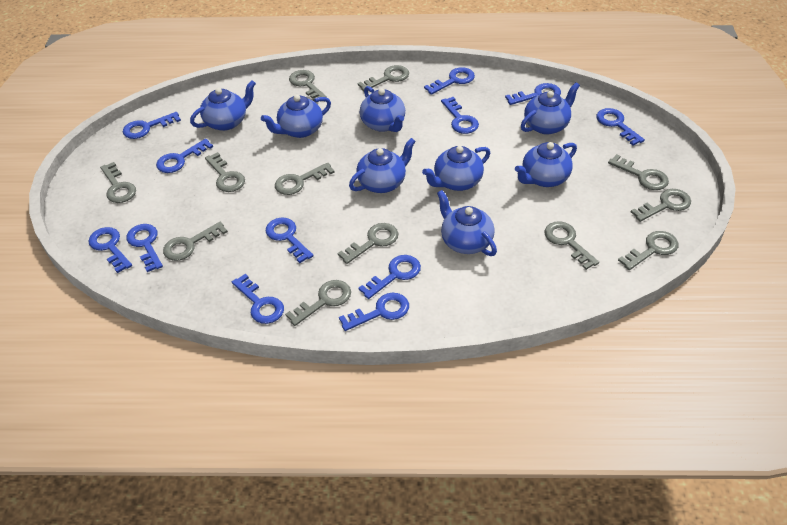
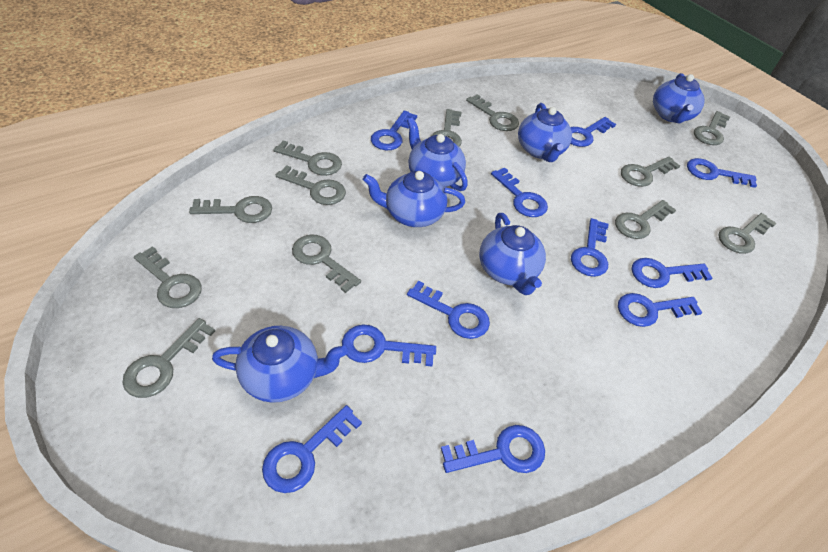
blue key: [88,227,132,273] [123,112,181,139] [126,224,163,272] [156,139,213,173] [232,274,284,324] [266,218,313,263] [339,293,409,331] [358,255,421,299] [424,67,475,95] [441,97,479,134] [505,83,561,105] [596,108,645,145] = 12 -> [262,405,362,493] [342,324,436,367] [371,111,417,150] [407,281,490,339] [441,425,545,473] [491,167,548,217] [570,117,616,147] [571,218,608,277] [618,293,703,327] [632,258,712,288] [687,158,757,188] = 11
blue teapot: [190,80,256,131] [261,95,331,138] [349,138,416,193] [360,86,405,132] [422,146,490,191] [437,190,497,256] [515,142,577,187] [521,82,580,135] = 8 -> [212,326,348,403] [363,171,465,227] [407,117,468,191] [479,213,546,295] [518,103,572,162] [653,73,705,123] = 6

